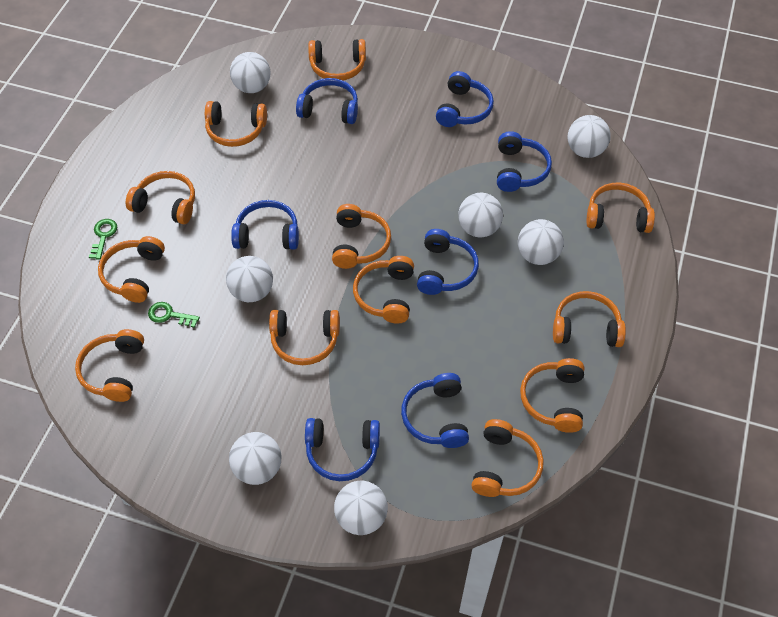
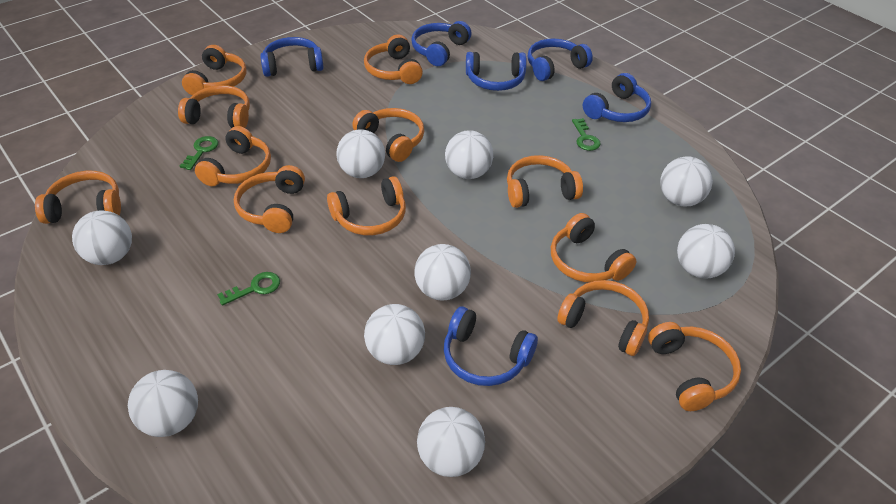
blue headphones: [231,200,299,250] [296,78,358,124] [305,418,380,481] [401,373,469,448] [417,229,479,295] [436,71,494,127] [497,131,552,192] = 7 -> [260,37,324,77] [411,21,472,66] [444,306,538,386] [466,52,527,91] [528,38,593,81] [583,73,651,122] = 6
green key: [89,219,117,260] [148,302,200,328] = 2 -> [180,136,218,170] [217,272,280,306] [572,118,601,151] = 3
white ball: [226,256,273,302] [229,432,282,485] [230,52,270,93] [334,481,388,535] [458,193,503,237] [518,219,564,265] [568,115,611,158] = 7 -> [72,211,132,265] [128,370,198,437] [337,129,385,178] [364,304,425,365] [414,244,471,300] [417,407,485,477] [445,130,493,179] [660,156,713,207] [677,224,735,279] = 9

